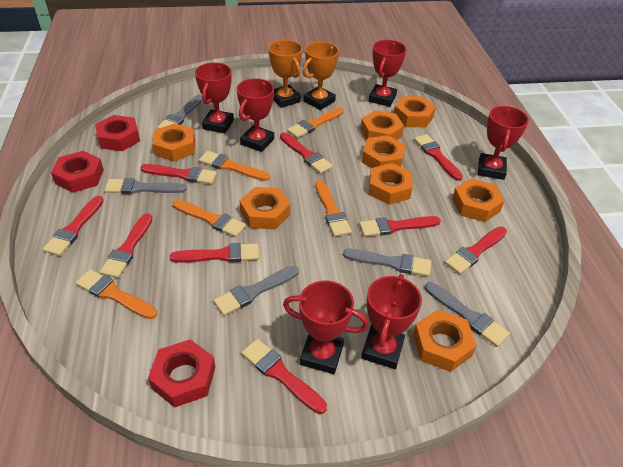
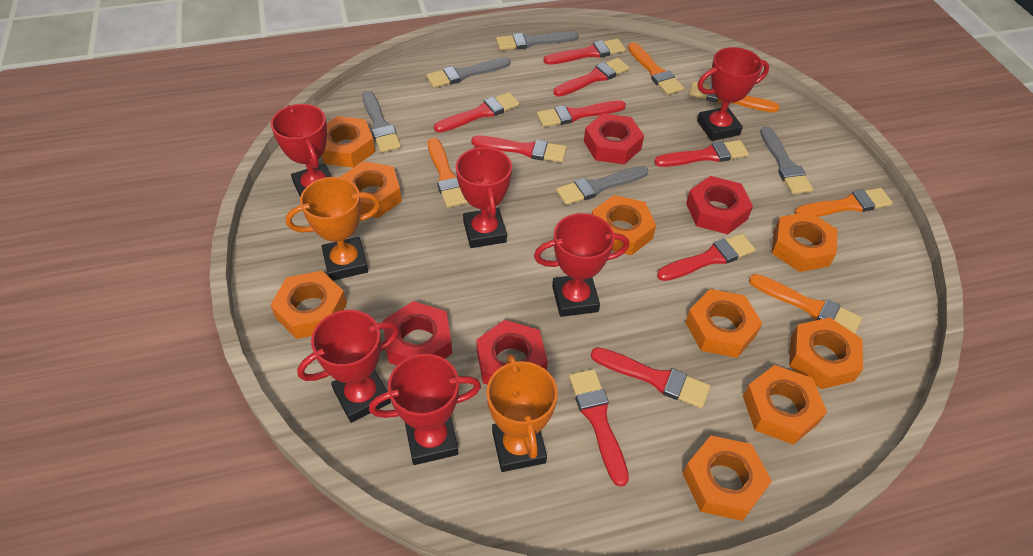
orange nut: [152,123,195,161] [240,187,290,230] [360,110,404,140] [362,135,406,168] [369,163,413,205] [394,96,436,127] [413,309,477,372] [452,178,505,222] = 8 -> [271,271,347,339] [322,116,375,168] [340,161,402,218] [592,195,656,255] [683,436,772,521] [685,289,762,358] [743,365,827,445] [772,212,837,272] [789,317,863,389] = 9
red nut: [51,151,104,193] [95,115,140,151] [148,339,215,408] = 3 -> [383,301,452,365] [476,320,548,384] [584,113,644,164] [686,176,753,234] = 4

